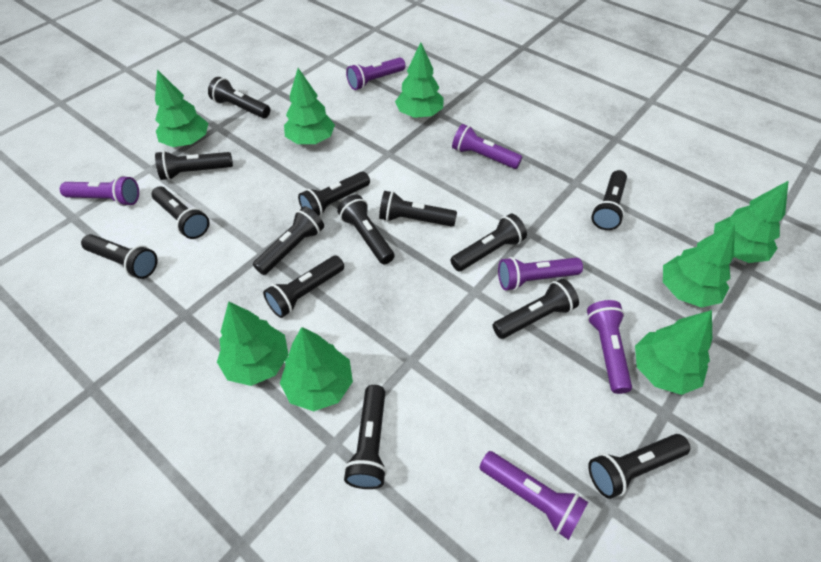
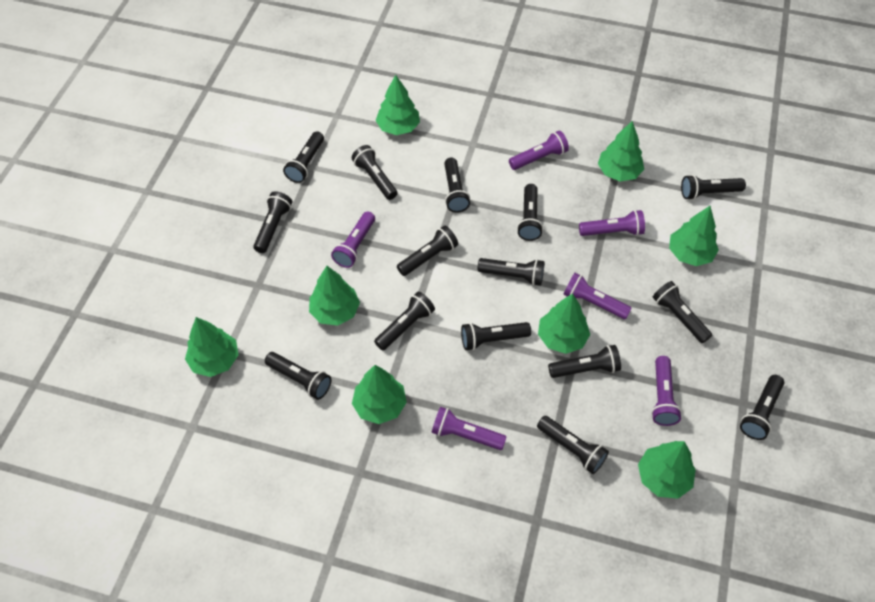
black flashlight: [81,234,157,279] [152,187,209,239] [155,151,233,180] [208,77,270,118] [253,206,324,275] [263,256,344,318] [298,171,370,217] [337,195,395,264] [344,385,387,489] [379,191,457,226] [450,214,527,271] [493,279,579,339] [588,434,690,499] [591,170,627,230] = 14 -> [253,191,292,253] [265,352,332,400] [283,131,324,183] [352,145,398,200] [374,292,435,350] [397,225,458,276] [444,157,470,213] [461,322,531,351] [477,258,544,286] [517,184,543,241] [537,416,609,474] [548,345,621,378] [653,281,712,343] [681,175,746,200] [740,375,784,440] = 15

